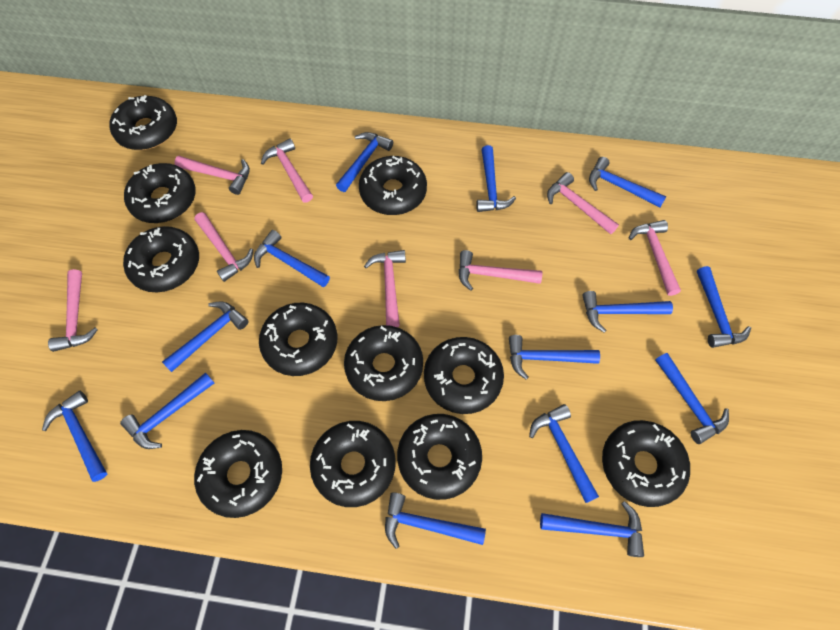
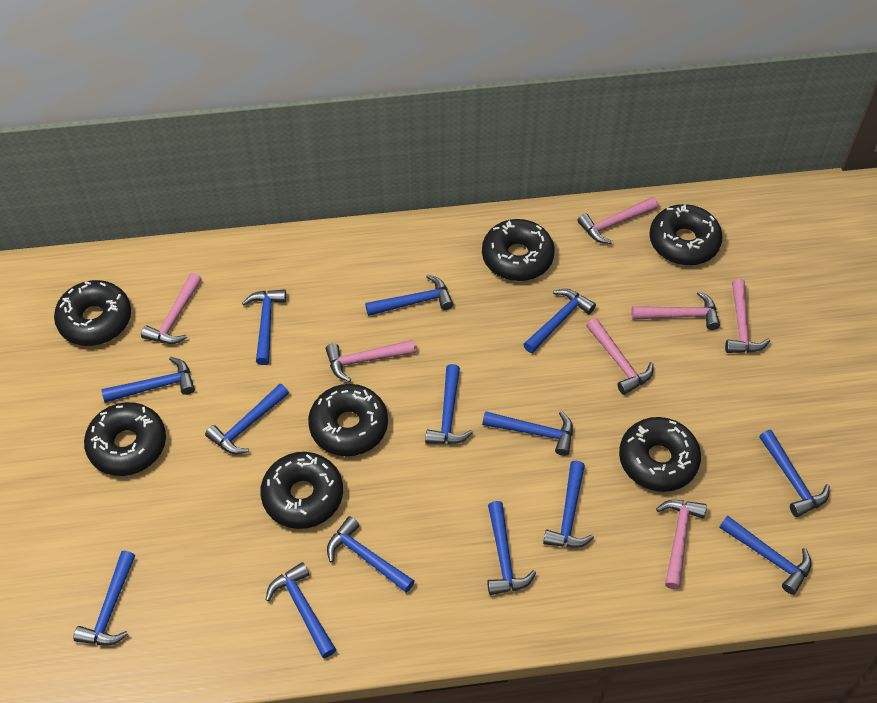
black donut: [109,95,177,150] [123,226,199,292] [124,163,196,223] [194,430,282,518] [259,303,337,376] [310,421,396,507] [344,325,423,401] [359,156,427,215] [397,414,482,500] [424,337,504,414] [602,420,690,507] = 11 -> [54,280,131,346] [84,402,166,476] [260,452,343,529] [308,384,388,456] [482,219,555,281] [619,417,701,492] [649,204,723,266] = 7
pink hammer: [48,269,98,352] [174,156,250,195] [194,212,253,282] [261,138,313,203] [364,250,406,327] [459,250,542,291] [547,172,619,234] [629,220,681,296] = 8 -> [141,273,202,344] [326,340,416,382] [577,197,658,244] [586,318,653,395] [631,291,720,330] [656,500,707,589] [725,279,770,353] = 7

